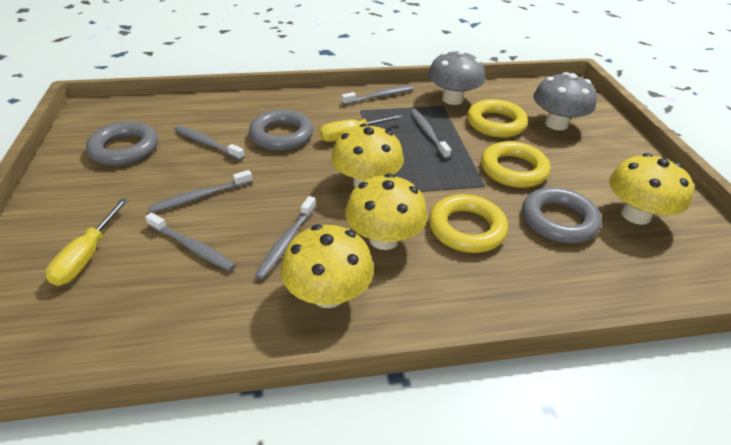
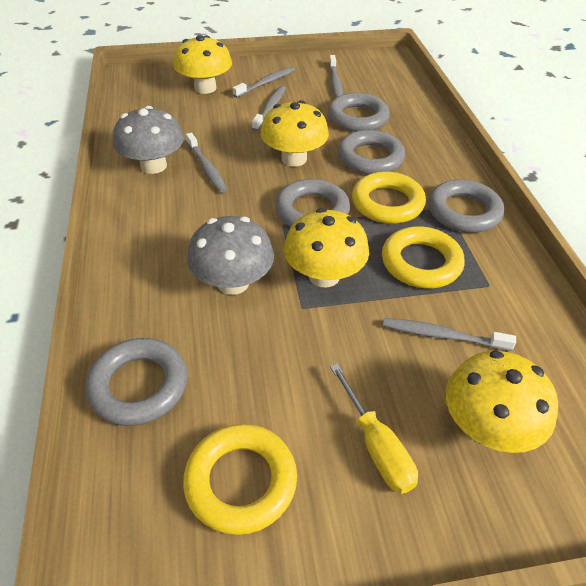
grey ring: [86,121,158,166] [249,109,313,151] [522,187,602,243] = 3 -> [85,338,188,426] [275,179,350,227] [328,93,390,132] [338,130,405,175] [428,179,504,233] = 5
grey toothbrush: [145,213,236,271] [148,170,253,213] [174,126,245,160] [255,196,316,280] [341,86,414,105] [410,109,451,159] = 6 -> [186,133,227,193] [233,67,295,98] [252,86,286,131] [329,55,343,98] [383,318,516,351] = 5
yellow screwdriver: [46,198,128,286] [319,115,403,142] = 2 -> [330,363,418,494] = 1

